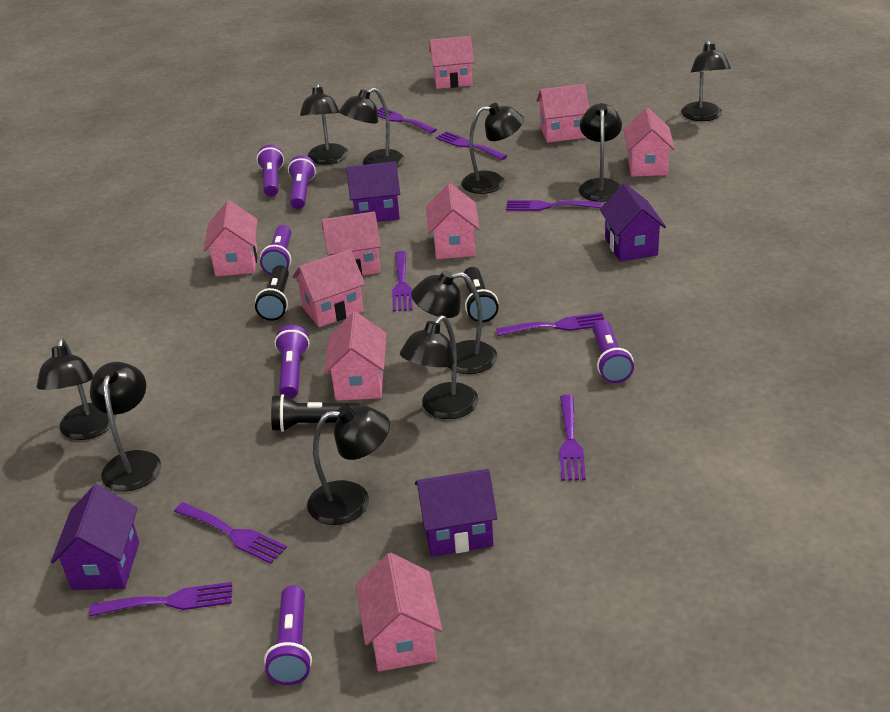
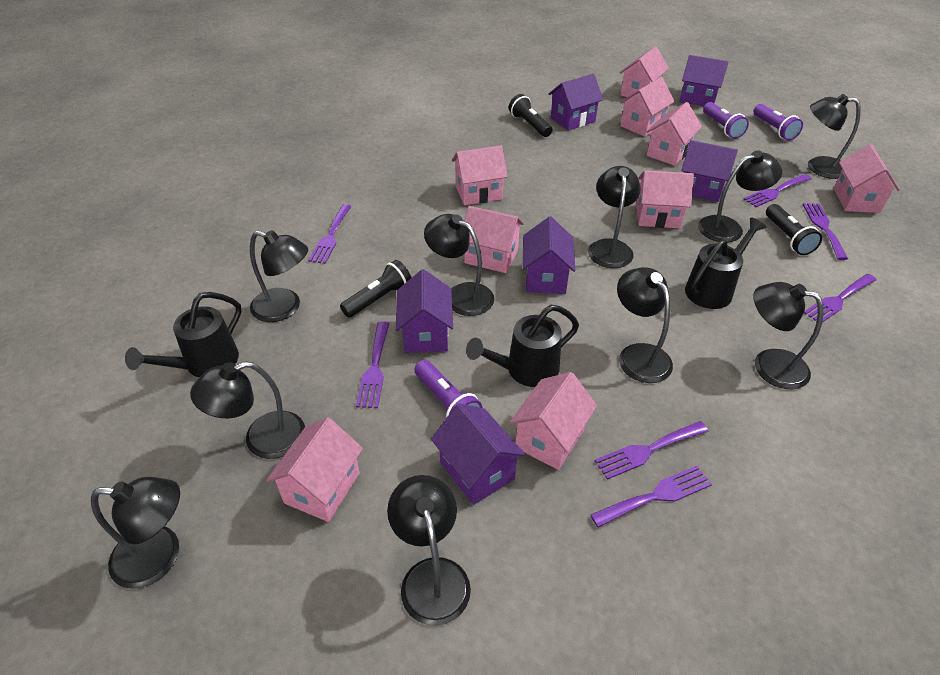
black watering can: none = 0 -> [125,292,242,377] [466,305,579,387] [685,217,767,309] = 3
purple flashlight: [257,145,284,196] [260,225,291,275] [264,585,312,685] [275,325,310,399] [288,155,316,209] [592,320,634,383] = 6 -> [415,360,482,418] [703,102,749,139] [753,104,803,141] = 3
purple fork: [89,582,232,617] [174,502,287,564] [377,107,437,134] [392,251,413,312] [436,131,507,160] [496,313,605,336] [506,200,601,211] [559,395,586,481] = 8 -> [308,204,352,264] [356,321,390,408] [591,466,712,528] [595,421,709,480] [743,174,811,207] [802,203,848,260] [804,274,877,322] = 7
purple house: [51,485,139,590] [346,161,400,222] [415,469,497,556] [599,183,666,262] = 4 -> [396,269,453,353] [431,403,525,505] [523,216,575,294] [549,74,603,131] [679,55,729,106] [681,140,738,202] = 6

